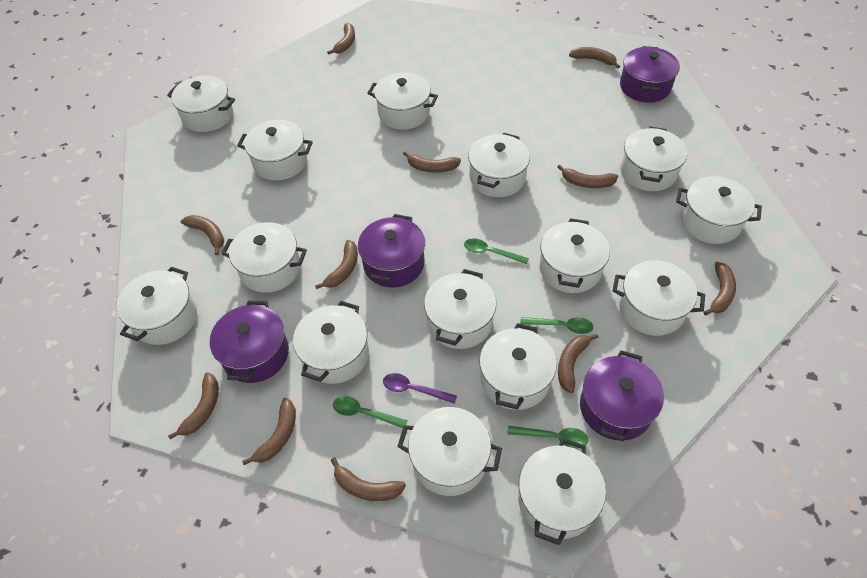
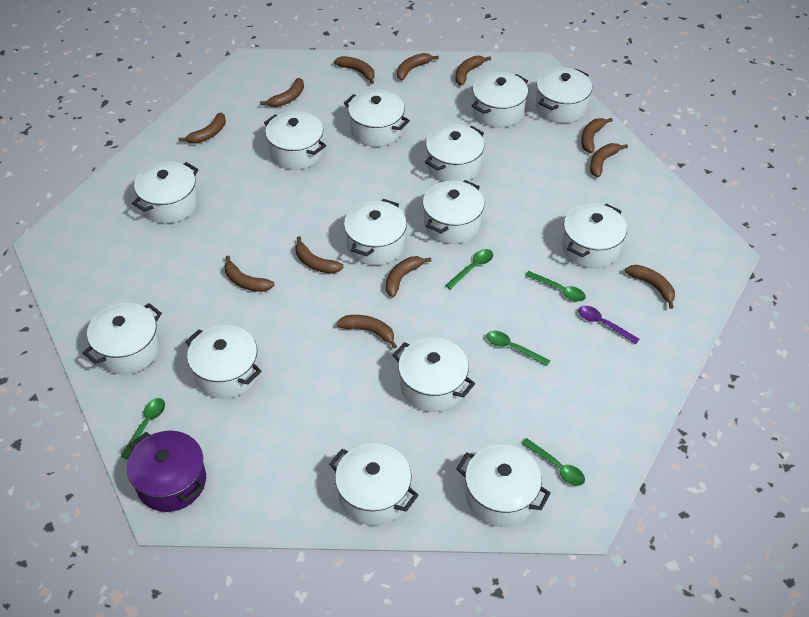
brown banana: [168,372,219,439] [181,215,224,255] [242,398,296,465] [315,240,358,289] [327,23,355,55] [331,458,406,501] [403,151,461,173] [557,165,618,188] [558,334,599,393] [569,47,620,68] [703,262,736,315] = 11 -> [179,113,226,144] [224,255,274,292] [260,78,304,107] [295,236,344,274] [334,56,375,84] [337,315,397,348] [386,256,431,297] [397,53,439,80] [455,56,491,85] [581,118,613,153] [590,143,628,177] [625,265,675,309] = 12
green spoon: [333,396,408,428] [464,238,529,264] [507,426,589,448] [520,317,594,334] = 4 -> [120,398,165,459] [445,249,493,290] [486,331,550,366] [521,438,585,486] [525,271,586,302] = 5
purple pot: [210,301,289,383] [358,214,425,288] [580,350,664,441] [620,46,680,103] = 4 -> [127,431,206,512] = 1
white pot: [117,267,197,345] [167,75,235,132] [221,222,307,293] [237,120,313,180] [293,301,369,384] [367,72,438,130] [397,407,502,496] [424,269,496,349] [468,133,530,197] [479,323,557,410] [518,438,606,545] [539,218,610,293] [613,260,705,336] [620,126,687,191] [676,176,762,244] = 15 -> [83,303,162,374] [132,162,199,223] [185,325,262,399] [264,111,326,170] [329,443,419,526] [344,90,410,147] [344,199,407,265] [393,338,475,412] [423,180,484,244] [425,124,484,182] [456,445,551,527] [471,72,528,128] [536,68,592,123] [562,203,627,268] = 14

